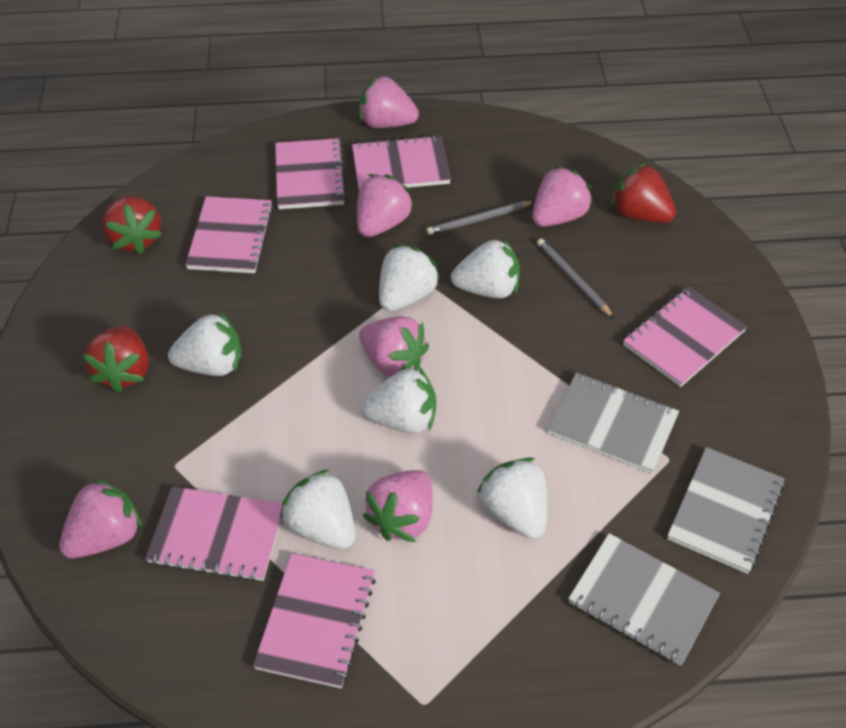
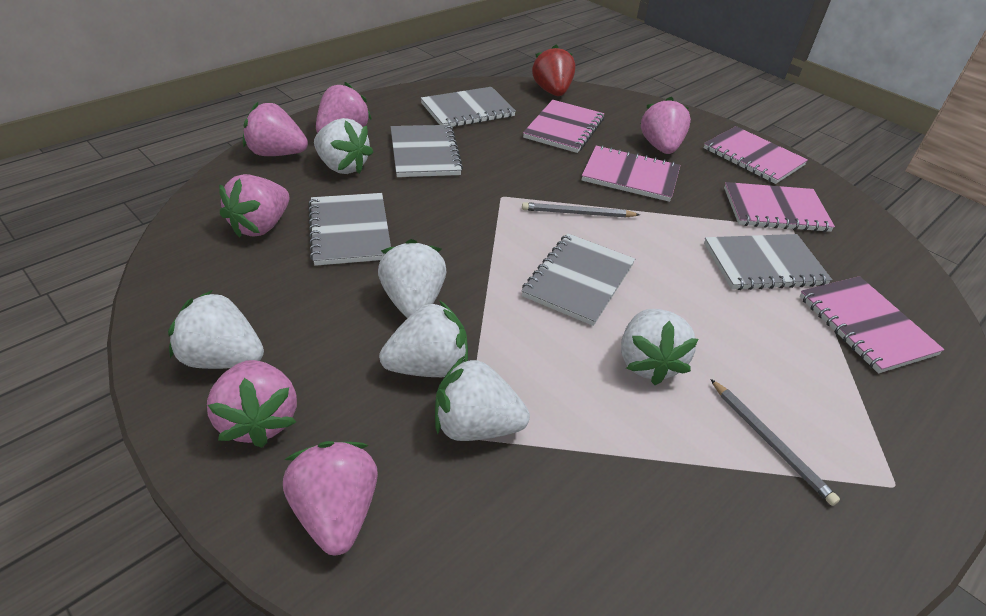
grey notebook: [547,373,679,474] [568,533,720,666] [667,447,785,574] = 3 -> [308,193,391,266] [391,125,463,177] [421,87,516,127] [521,233,635,326] [704,234,832,290] = 5
pink notebook: [145,486,283,582] [185,196,273,273] [253,553,376,688] [275,138,347,209] [352,135,451,190] [623,287,747,387] = 6 -> [523,100,604,153] [582,145,680,202] [704,126,808,184] [724,182,835,232] [799,276,944,373] = 5
red strawberry: [83,326,149,393] [102,196,162,254] [611,163,676,223] = 3 -> [532,44,575,96] = 1

